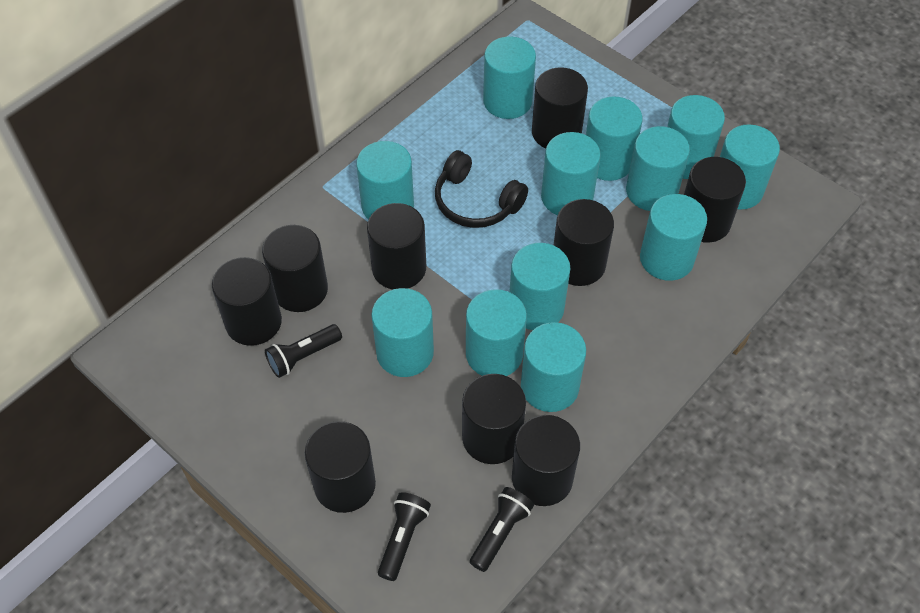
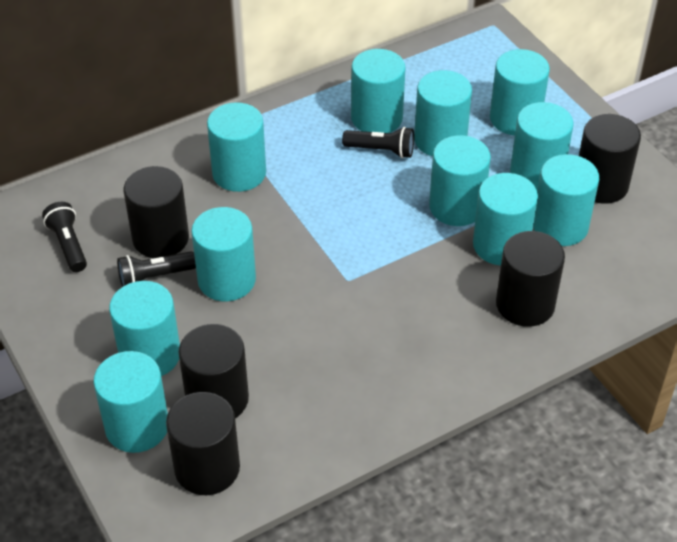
black cylinder: [212,257,282,346] [262,225,328,312] [305,421,376,513] [367,203,426,289] [462,374,526,464] [512,415,580,506] [532,67,588,148] [554,199,614,286] [684,157,746,243] = 9 -> [124,166,189,258] [166,392,240,495] [178,324,249,418] [496,231,565,327] [579,114,641,204] = 5
black headphones: [435,150,528,228] = 1 -> none = 0
turquoise cylinder: [356,141,414,220] [371,288,434,377] [466,289,527,376] [483,37,536,119] [510,243,571,330] [521,322,586,412] [541,132,601,215] [586,96,643,181] [626,126,690,211] [640,194,707,281] [667,95,725,179] [720,124,780,210] = 12 -> [93,351,168,453] [109,281,180,376] [191,207,256,301] [207,102,266,192] [351,49,405,133] [414,70,472,156] [429,135,491,226] [473,173,538,266] [490,49,550,135] [510,102,574,190] [533,154,599,246] = 11

